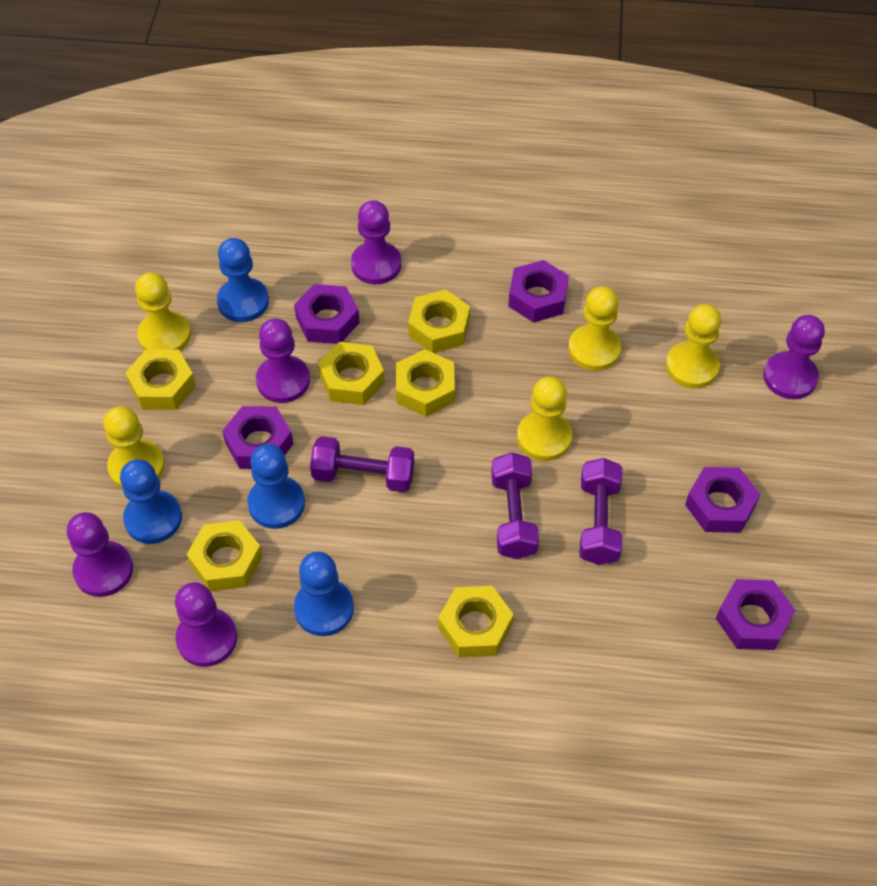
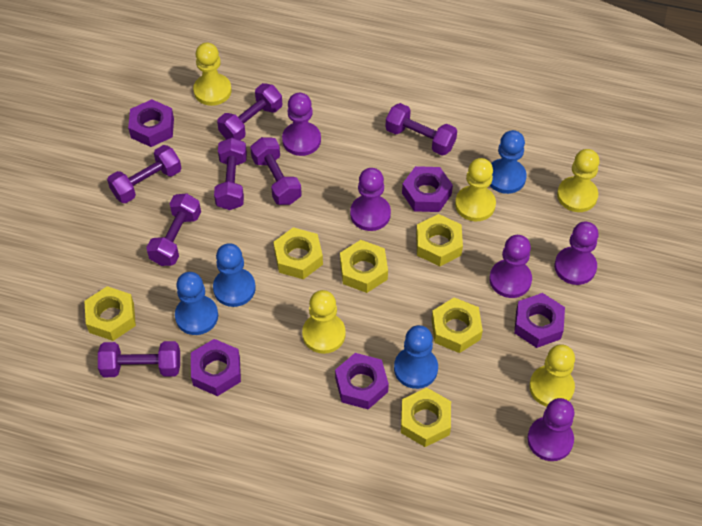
purple dumbbell: [310,436,414,492] [491,452,539,559] [579,458,622,565] = 3 -> [98,341,180,377] [107,145,181,203] [146,193,201,266] [214,138,247,210] [217,83,282,140] [250,137,302,205] [385,103,457,156] = 7

